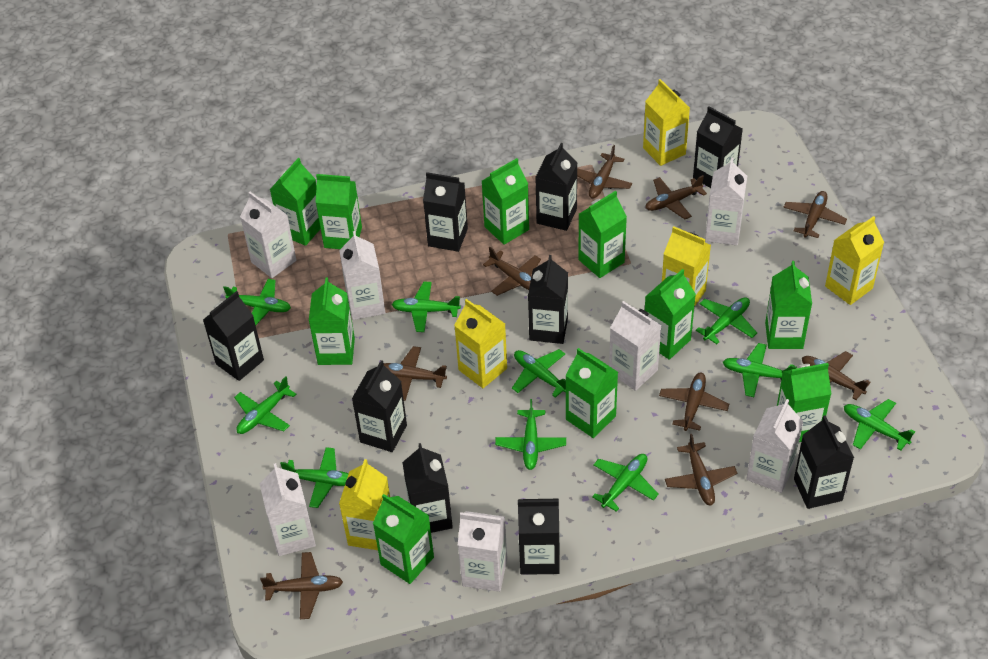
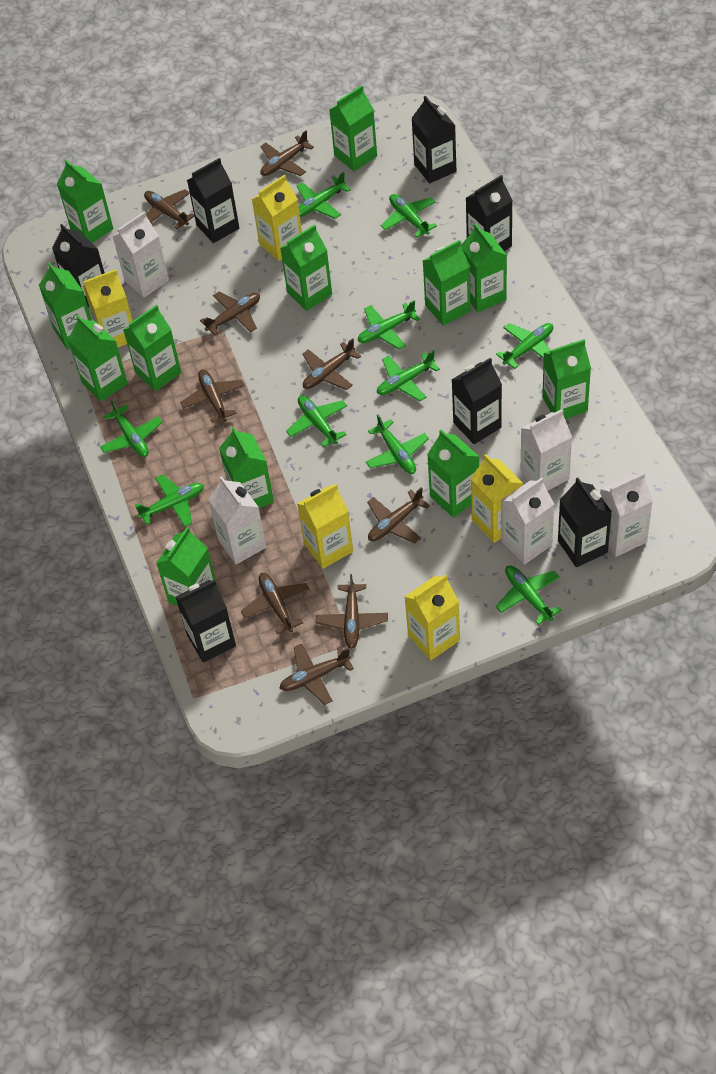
black carton: [203,291,264,381] [352,360,407,452] [402,443,453,533] [423,172,468,252] [518,499,560,575] [528,255,568,344] [535,143,577,231] [693,107,743,188] [794,415,854,509] = 9 -> [52,224,105,307] [176,580,236,663] [187,158,239,243] [412,96,456,183] [452,358,502,444] [466,175,513,251] [558,477,612,567] = 7
green carton: [270,158,321,246] [309,277,355,365] [316,174,362,249] [373,494,434,584] [482,158,529,245] [565,348,618,438] [578,191,627,278] [645,269,696,360] [765,261,812,349] [777,363,831,442] = 10 -> [39,262,92,349] [57,160,113,243] [68,315,128,401] [123,305,181,391] [156,527,217,606] [219,426,274,508] [280,224,332,311] [329,85,377,171] [423,240,471,326] [427,430,480,518] [461,224,507,312] [542,339,591,419] = 12
white carton: [240,192,296,278] [259,463,316,556] [339,231,385,320] [458,511,507,592] [609,301,662,391] [705,157,747,245] [746,399,804,493] = 7 -> [112,211,169,297] [208,476,267,564] [501,477,554,564] [521,409,572,491] [600,472,653,557] = 5

